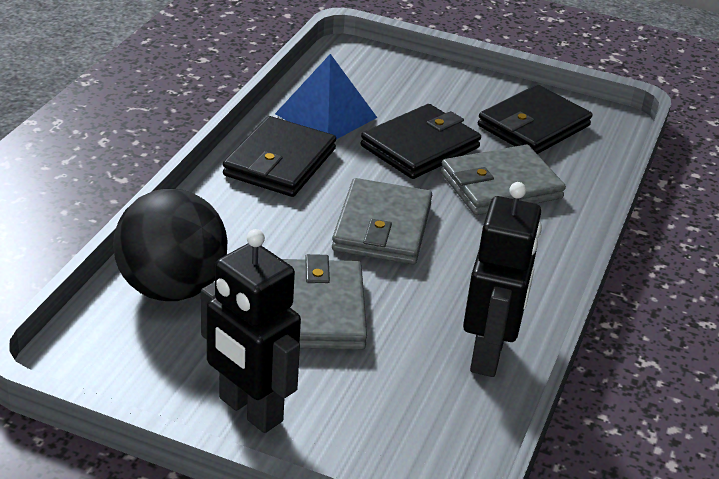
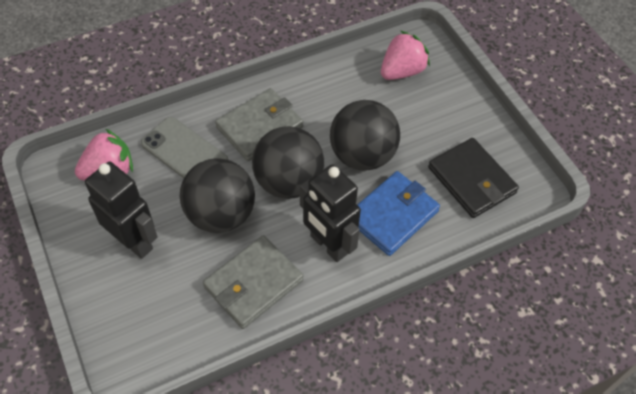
black ball: [113,189,227,301] = 1 -> [180,158,255,233] [252,126,324,199] [330,100,400,170] = 3
black wallet: [223,116,336,197] [361,104,481,179] [478,85,592,154] = 3 -> [428,138,519,218] = 1
blue pyramid: [275,54,377,139] = 1 -> none = 0
blue wallet: none = 0 -> [357,171,440,256] = 1
grey phone: none = 0 -> [141,117,229,178] = 1
grey wallet: [282,254,367,350] [332,178,432,264] [441,145,566,215] = 3 -> [203,235,303,329] [215,88,303,161] = 2
pink strawberry: none = 0 -> [75,129,133,181] [381,31,430,80] = 2

